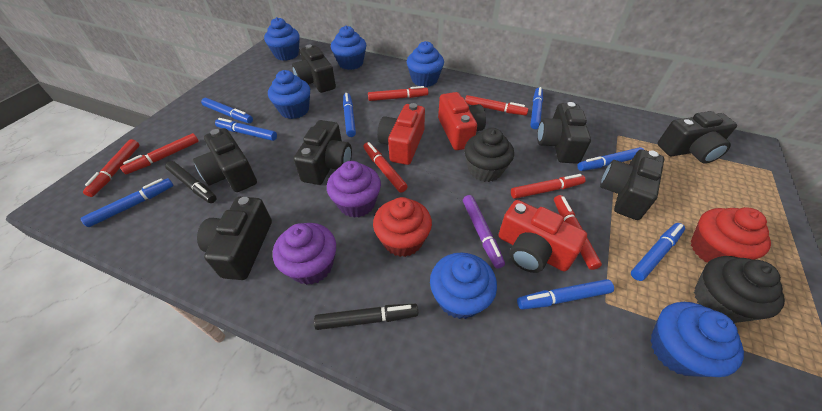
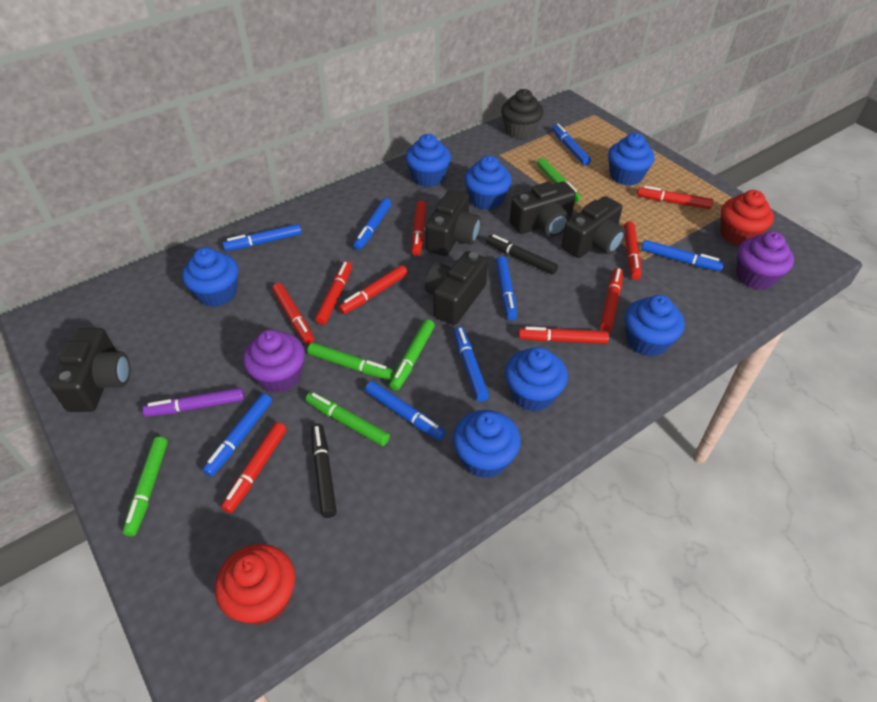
black camera: [193,128,257,192] [197,197,272,280] [292,45,336,93] [294,120,352,185] [537,102,591,164] [600,149,664,220] [657,111,737,164] = 7 -> [50,328,130,412] [425,190,481,256] [425,251,488,325] [509,181,576,237] [561,196,625,258] = 5
black cupcake: [464,128,514,182] [694,256,785,323] = 2 -> [501,89,543,139] = 1
blue cupcake: [264,17,300,61] [268,70,310,119] [331,26,366,70] [407,41,444,87] [430,253,497,319] [650,302,744,377] = 6 -> [182,247,238,307] [405,134,451,187] [453,410,521,478] [464,156,512,210] [505,347,568,411] [608,133,655,186] [625,295,685,357] = 7
green marker: none = 0 -> [123,437,168,536] [305,392,390,446] [307,343,394,380] [389,319,435,391] [537,158,581,203] = 5
red camera: [377,103,425,165] [438,92,486,150] [498,200,587,273] = 3 -> none = 0
red marker: [83,139,139,197] [120,133,199,174] [363,142,408,193] [368,86,428,101] [465,95,529,115] [511,174,586,199] [554,195,602,270] = 7 -> [221,422,287,513] [272,283,314,344] [315,261,352,325] [338,265,408,314] [411,201,426,256] [518,327,609,344] [600,268,623,331] [624,222,641,280] [637,186,713,209] = 9

